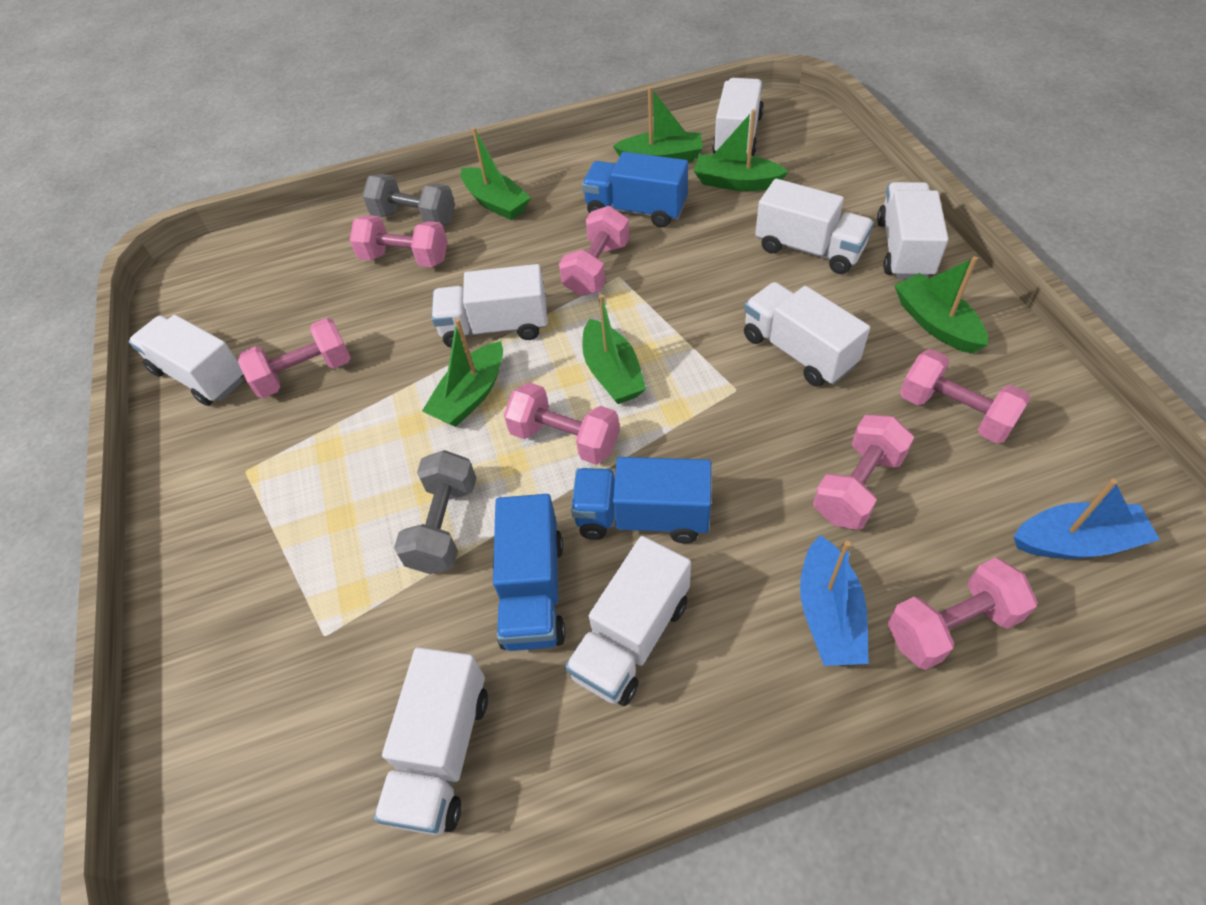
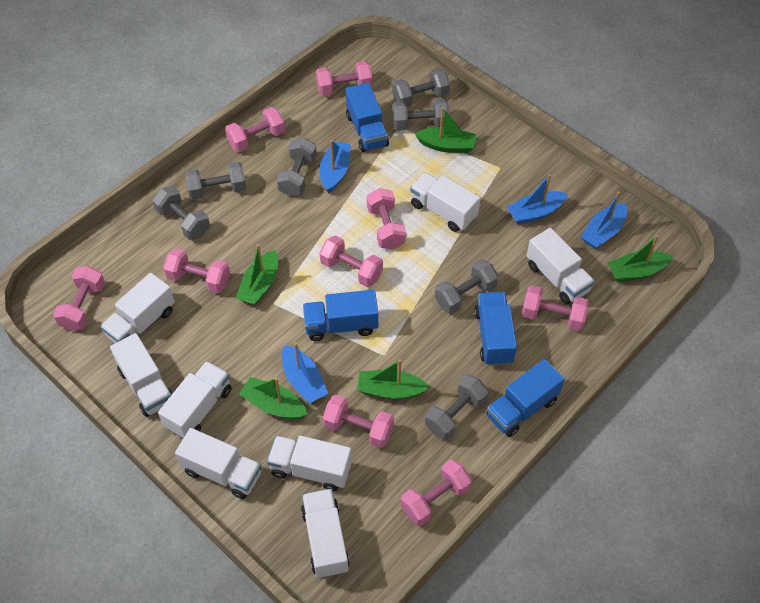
blue boat: [800,535,869,666] [1013,479,1160,559] = 2 -> [282,342,328,404] [320,140,350,193] [507,174,568,224] [581,191,627,249] = 4
blue truck: [493,494,565,651] [571,457,711,544] [582,152,688,228] = 3 -> [303,290,378,341] [346,83,389,152] [474,292,517,366] [487,359,565,437] = 4
green boat: [422,319,503,427] [461,127,531,220] [582,294,646,404] [613,86,703,163] [694,109,789,191] [894,256,988,354] = 6 -> [236,244,278,305] [239,377,308,419] [357,359,430,399] [414,107,477,153] [608,235,674,282] = 5
grey dumbbell: [362,174,455,226] [394,450,476,574] = 2 -> [153,186,210,240] [185,162,246,200] [276,138,317,196] [392,68,450,107] [392,99,449,131] [425,375,489,440] [435,259,499,314] = 7
pink dumbbell: [238,318,351,398] [350,215,448,267] [504,382,620,465] [559,206,630,296] [813,415,914,530] [888,558,1037,670] [900,349,1031,443] = 7 -> [53,266,105,331] [163,248,230,293] [225,107,285,152] [316,61,372,96] [319,235,383,287] [323,395,394,448] [367,188,406,250] [401,459,472,526] [522,286,589,331] = 9

